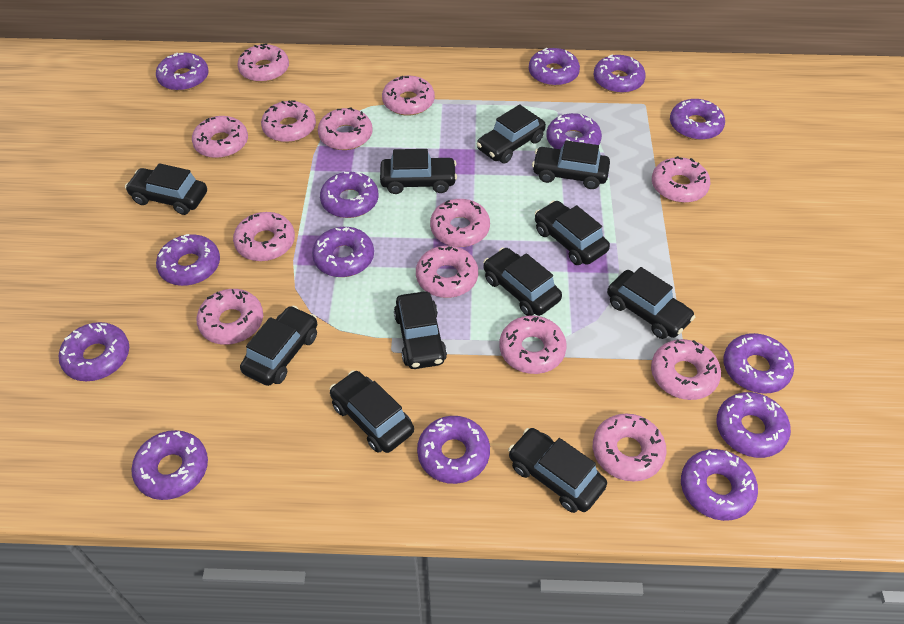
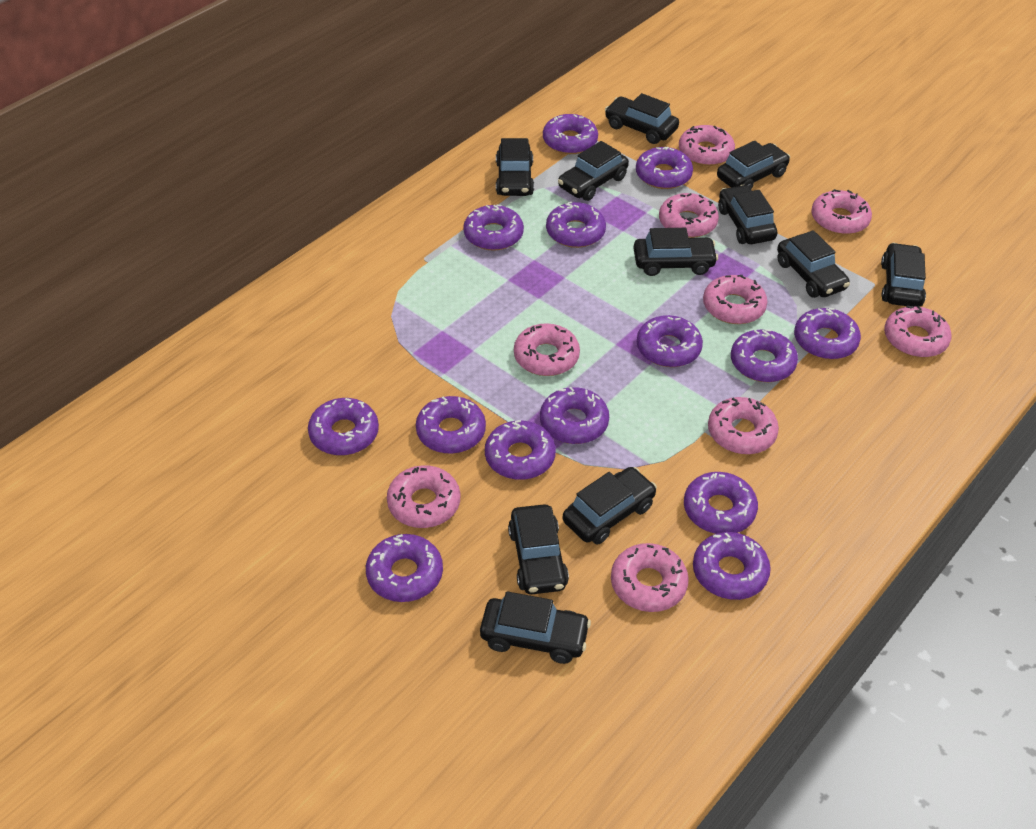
pink donut: [192,116,248,158] [196,289,263,345] [233,212,295,261] [237,43,289,82] [261,100,316,142] [318,107,373,150] [382,76,435,116] [416,246,478,298] [430,199,490,247] [499,316,567,374] [593,413,667,481] [651,339,721,400] [652,156,710,203] = 13 -> [387,465,460,528] [514,323,580,376] [611,543,689,612] [659,193,719,238] [679,125,735,166] [703,275,767,324] [708,397,779,454] [811,189,872,235] [884,305,951,357] = 9

